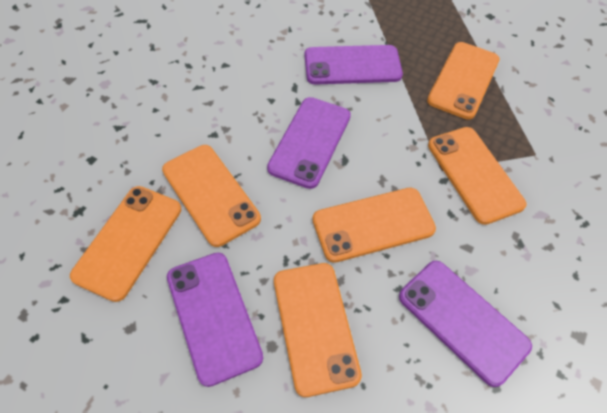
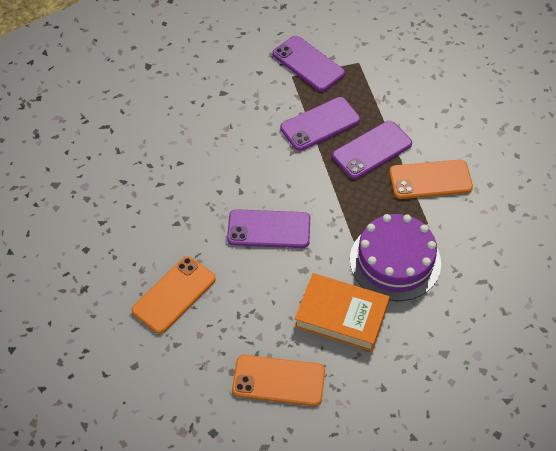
orange book: none = 0 -> [294,273,390,352] = 1
orange phone: [70,186,181,302] [162,145,261,247] [274,263,362,397] [312,188,436,263] [427,42,500,120] [428,127,526,225] = 6 -> [131,256,216,334] [232,355,325,406] [389,160,473,199] = 3
purple cake: none = 0 -> [350,214,441,301] = 1

